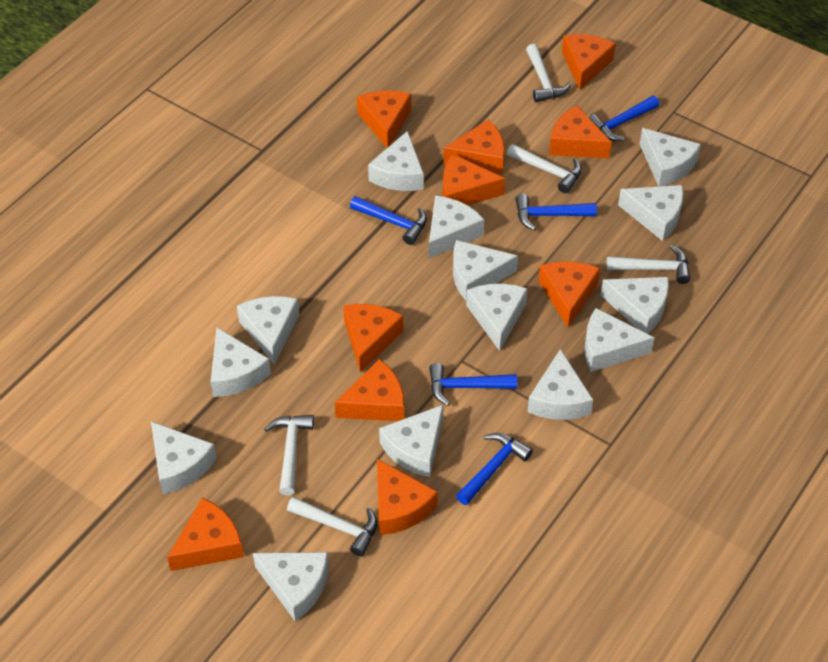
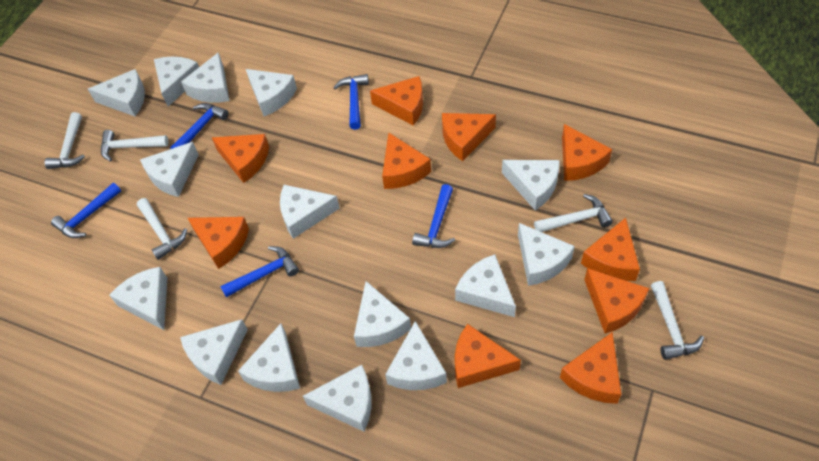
white cheese: [151,421,217,494] [211,327,271,397] [237,296,299,365] [253,552,329,621] [368,131,424,191] [379,404,444,477] [429,196,484,259] [453,240,518,300] [466,284,528,351] [527,349,593,420] [585,308,654,372] [601,277,669,334] [618,185,683,241] [640,128,701,187] = 14 -> [88,69,145,116] [109,267,167,330] [140,142,199,197] [154,57,199,106] [180,319,248,385] [181,52,230,103] [238,323,300,392] [246,69,297,116] [280,185,340,239] [303,365,372,432] [354,281,411,347] [385,321,447,390] [455,254,516,317] [502,160,560,210] [518,223,575,286] = 15

